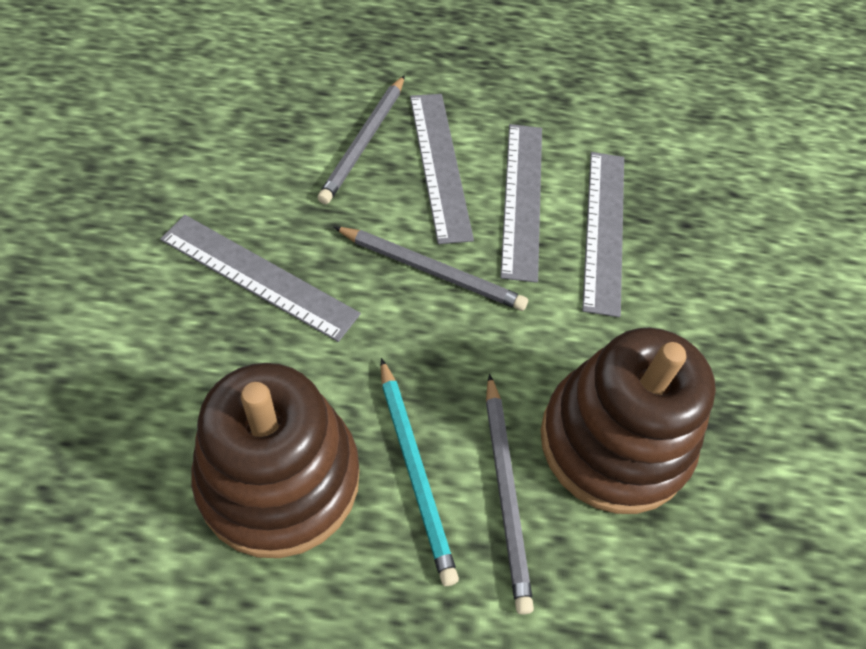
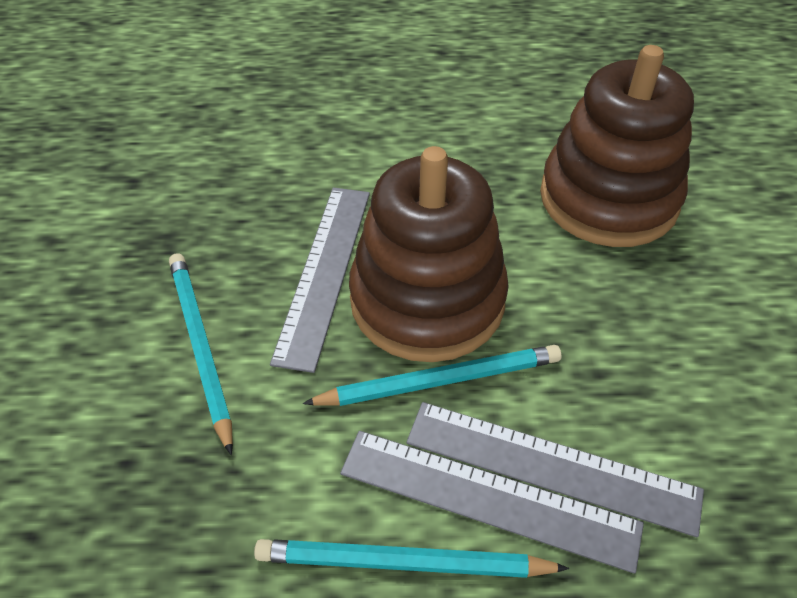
grey pencil: [317,75,405,204] [333,226,528,311] [486,374,534,615] = 3 -> none = 0
grey ruler: [160,215,361,342] [410,94,474,244] [500,124,542,283] [582,152,624,317] = 4 -> [270,187,370,373] [340,431,644,574] [406,402,704,537] = 3
turquoise pencil: [381,358,459,586] = 1 -> [169,253,233,455] [254,539,569,578] [303,345,562,406] = 3

